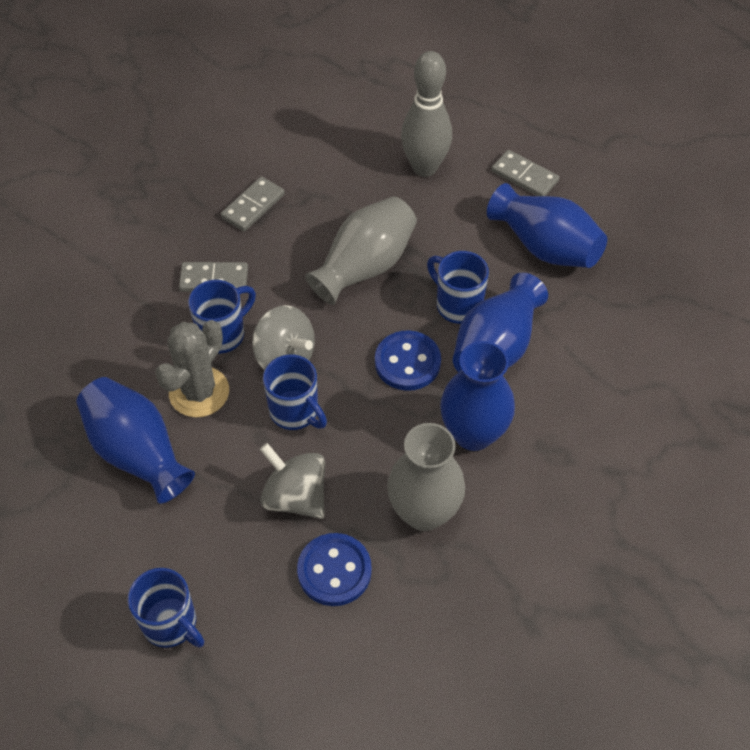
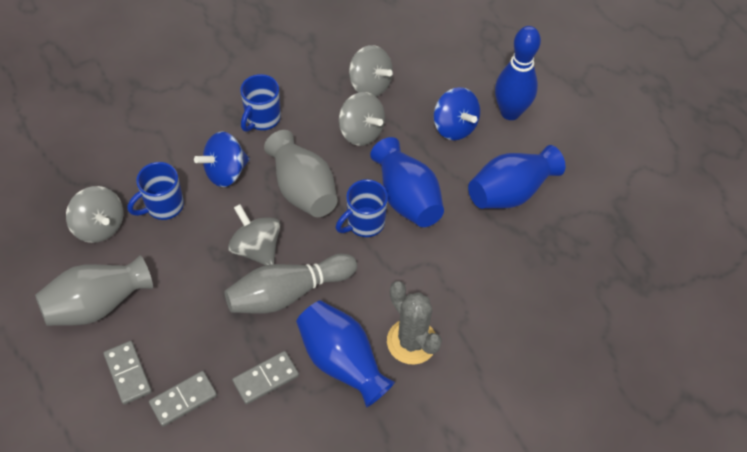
blue bowling pin: none = 0 -> [495,26,541,120] = 1
blue button: [297,533,372,606] [375,330,441,391] = 2 -> none = 0
blue mug: [128,568,205,648] [188,280,256,353] [263,355,327,430] [427,251,489,324] = 4 -> [128,162,184,220] [240,74,281,132] [336,179,388,237] = 3
blue spinning top: none = 0 -> [194,131,250,187] [434,87,480,140] = 2
blue vase: [76,377,195,504] [440,341,515,451] [453,273,548,372] [487,183,607,268] = 4 -> [296,300,395,407] [370,137,444,227] [468,145,565,209] = 3
grey spinning top: [252,305,315,370] [260,443,325,519] = 2 -> [66,186,123,243] [228,204,280,265] [339,92,385,146] [349,45,393,97] = 4

